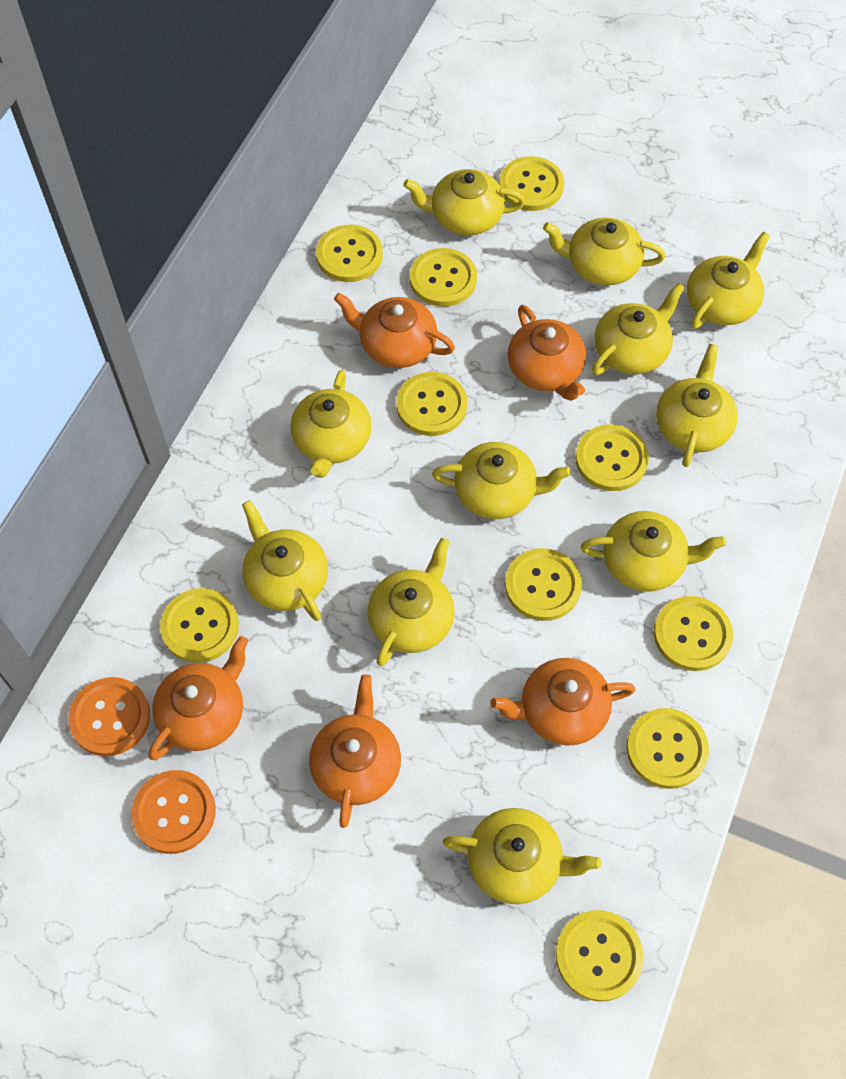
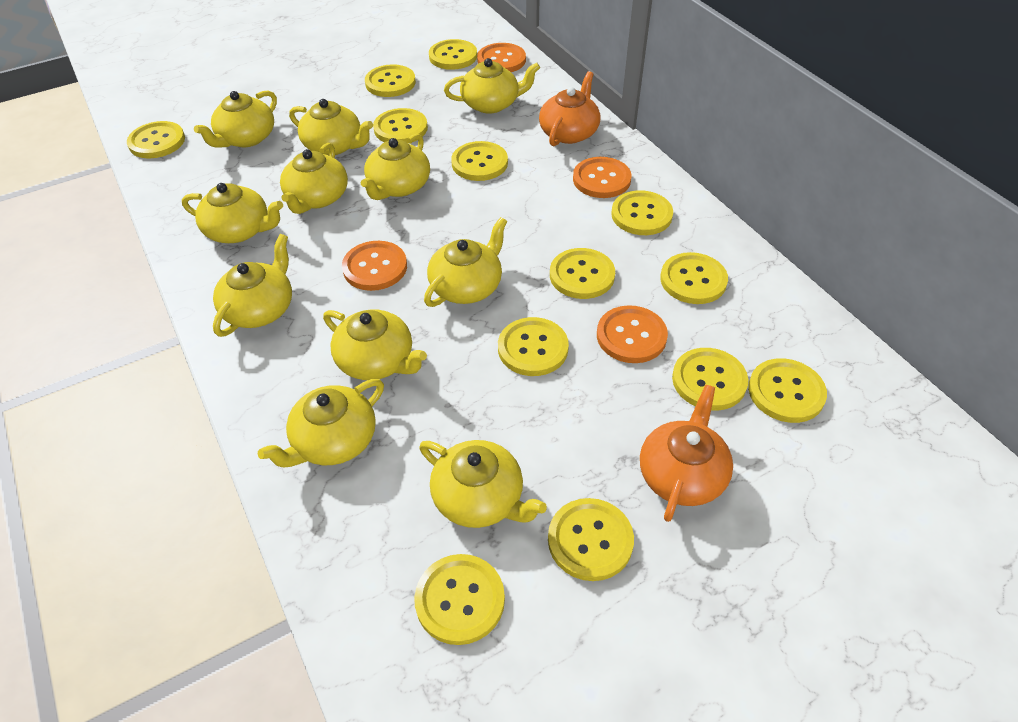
orange button: [68,677,150,756] [131,770,216,854] = 2 -> [342,241,407,291] [477,43,526,72] [573,157,631,198] [597,305,668,363] = 4
orange teapot: [148,636,249,760] [309,674,401,828] [334,293,455,368] [490,658,635,746] [508,305,586,401] = 5 -> [539,71,600,146] [640,385,733,522] = 2
yellow button: [160,588,239,663] [316,225,383,282] [397,372,467,436] [410,248,477,307] [499,156,564,211] [505,548,582,621] [555,910,644,1001] [575,425,649,491] [626,708,709,789] [654,596,733,671] = 10 -> [127,121,185,158] [365,64,416,97] [373,108,428,143] [414,554,505,645] [429,39,477,70] [451,141,508,181] [498,317,569,376] [548,498,634,581] [550,248,615,299] [611,190,673,235] [660,252,728,304] [672,348,748,410] [748,358,827,423] = 13

